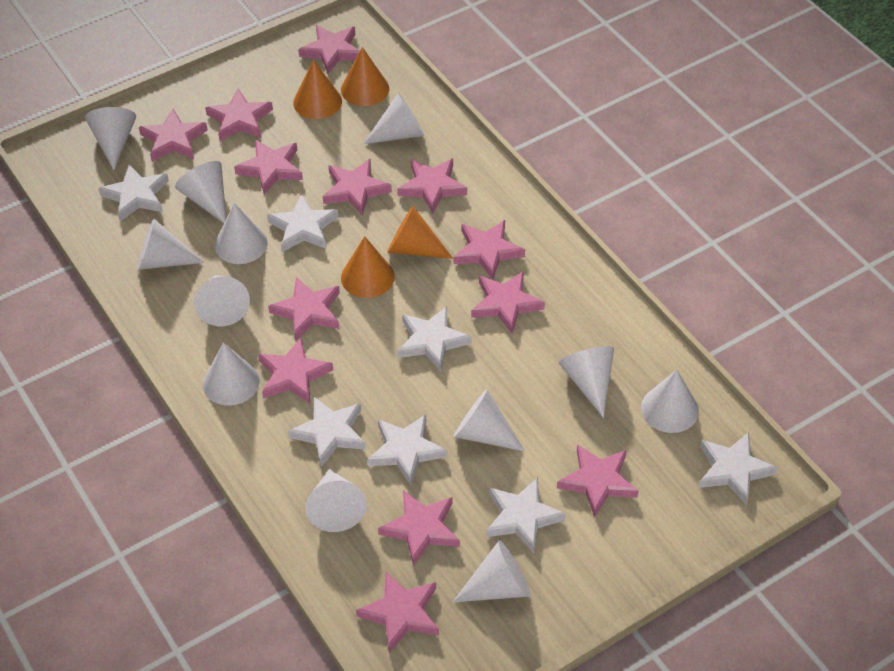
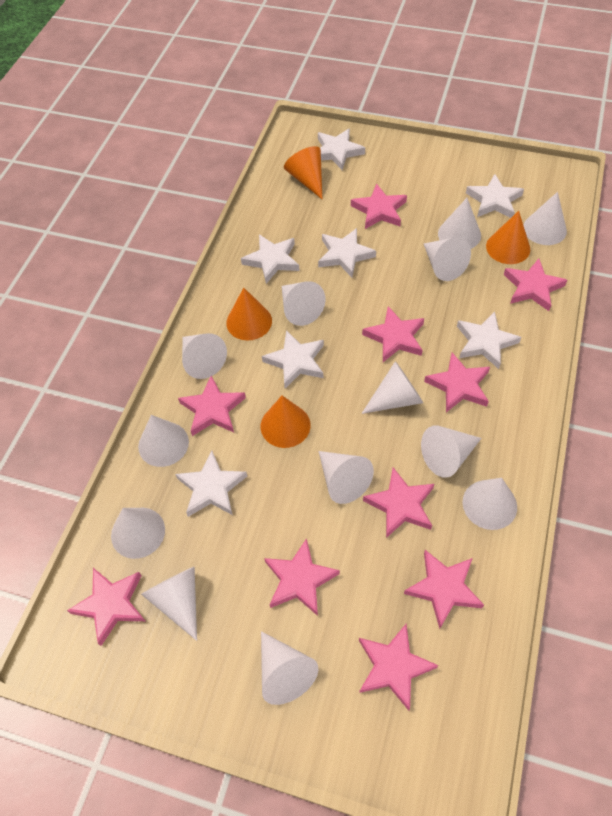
pink star: [139,109,207,162] [205,89,273,141] [234,139,303,195] [258,338,333,404] [268,277,340,341] [298,25,360,74] [323,159,392,216] [356,572,439,653] [378,490,460,566] [397,159,467,214] [453,220,525,280] [471,271,545,334] [557,444,639,518] = 13 -> [67,568,145,646] [178,376,246,436] [264,538,340,616] [351,183,407,229] [359,624,438,711] [362,306,424,362] [363,467,434,538] [404,550,484,629] [424,353,490,412] [504,258,567,311] = 10
white cone: [85,107,136,170] [137,219,205,270] [175,161,226,223] [194,275,250,326] [203,343,260,406] [215,203,268,264] [305,469,367,532] [363,93,425,144] [453,389,525,451] [453,540,530,602] [559,346,614,418] [641,370,699,433] = 12 -> [111,508,165,559] [138,415,189,467] [141,566,197,641] [182,333,227,379] [261,631,318,705] [281,281,325,326] [319,451,374,504] [361,361,423,414] [421,425,482,478] [424,237,471,281] [438,198,481,249] [463,478,517,530] [523,192,567,245] = 13

